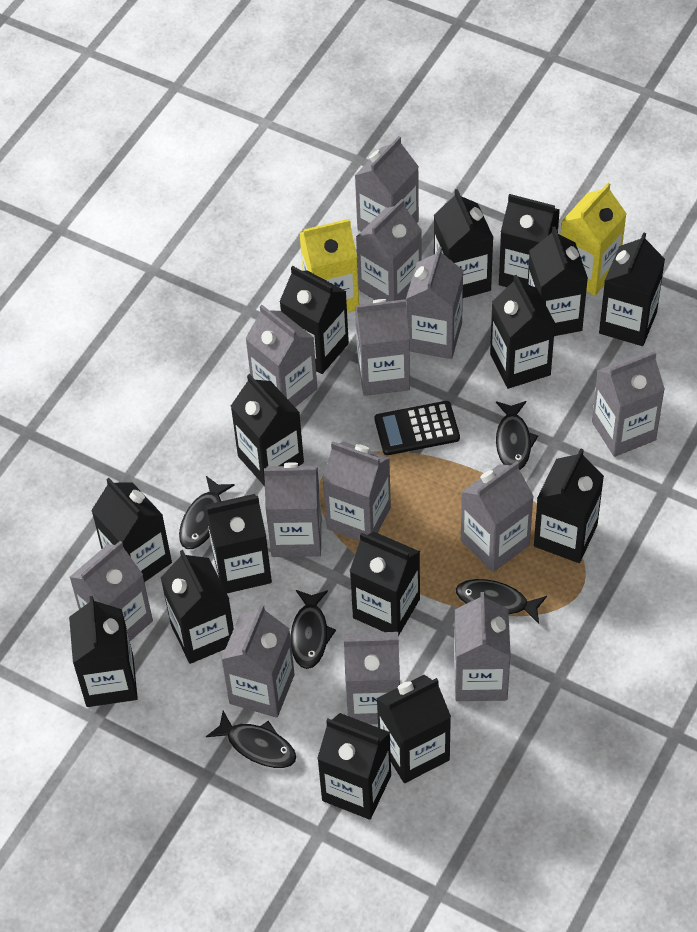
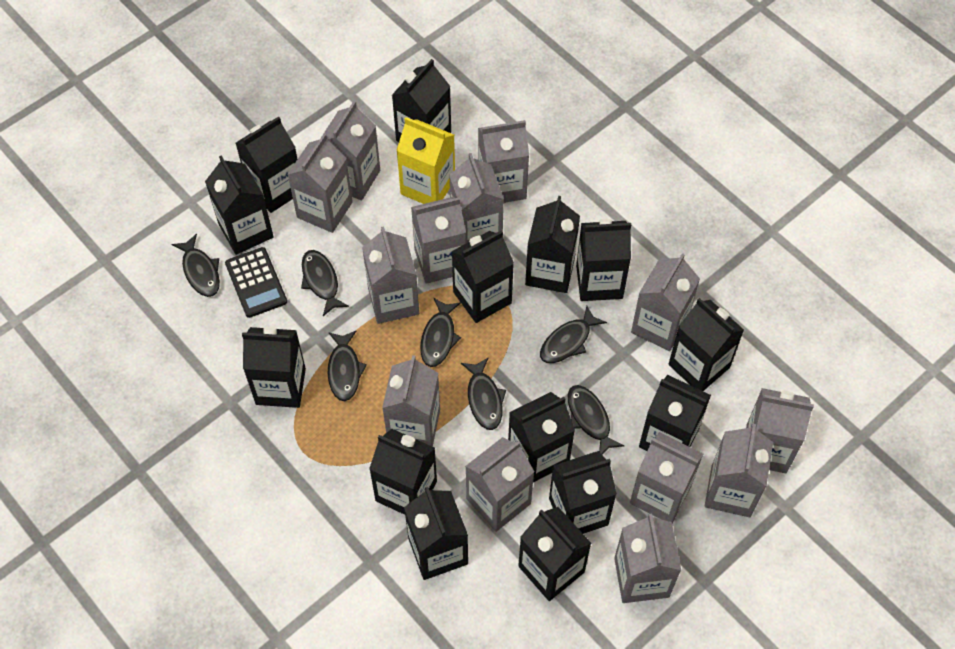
black carton: [69,596,138,707] [91,478,172,582] [161,550,234,664] [205,494,272,593] [231,374,304,486] [280,266,349,374] [317,713,391,820] [349,532,420,636] [376,675,451,783] [434,189,494,298] [490,275,556,389] [499,194,560,287] [528,226,588,336] [534,449,604,563] [599,232,665,346] = 15 -> [205,155,274,255] [236,116,297,213] [242,326,306,408] [369,429,437,515] [392,59,451,142] [404,487,468,580] [451,230,514,323] [508,392,575,482] [518,507,592,601] [525,196,580,293] [549,451,617,534] [576,219,631,301] [639,375,711,451] [668,298,744,391] = 14
black fish: [179,476,235,549] [206,711,296,768] [290,590,336,669] [456,579,547,624] [496,401,538,470] = 5 -> [171,234,220,297] [301,250,349,316] [328,331,367,401] [420,298,461,367] [461,357,506,430] [540,306,607,363] [568,385,624,455] = 7
yellow carton: [300,219,359,313] [561,183,627,296] = 2 -> [396,117,455,204] = 1

